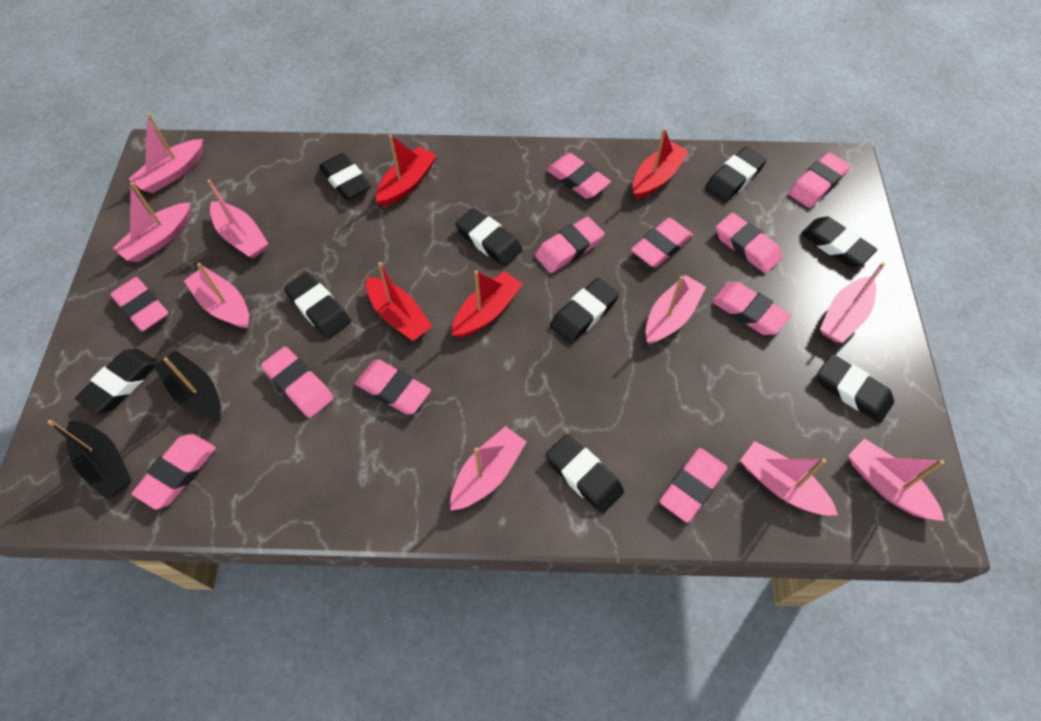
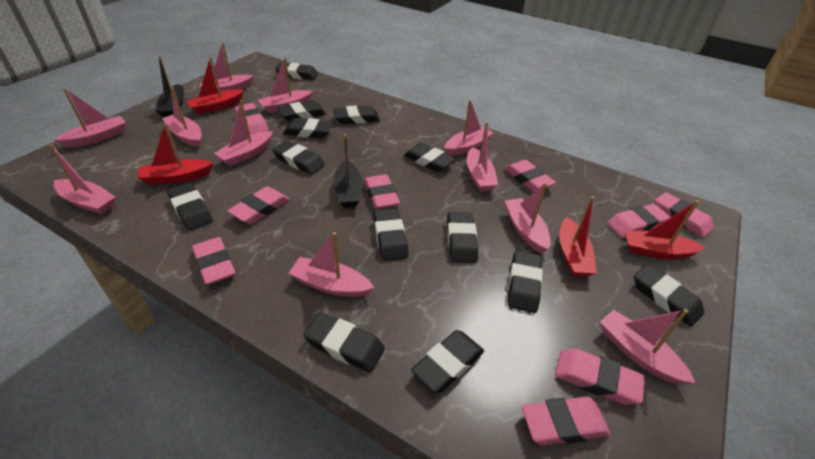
black eraser: [75,349,158,414] [284,272,351,339] [319,153,371,200] [455,208,522,266] [545,434,624,514] [550,278,619,344] [705,147,767,202] [801,217,877,267] [817,354,894,423] = 9 -> [167,183,213,231] [272,140,325,175] [275,63,318,80] [277,100,326,122] [283,118,333,138] [303,312,385,373] [333,105,380,124] [373,208,408,261] [404,143,456,172] [411,330,484,393] [447,212,478,263] [508,251,543,313] [634,264,704,326] = 13
pink boat: [113,182,190,262] [129,113,203,193] [184,263,249,328] [208,179,269,258] [450,426,527,511] [645,275,706,344] [740,441,838,515] [820,262,885,343] [848,438,945,521] = 9 -> [49,144,116,214] [54,88,126,148] [162,87,202,148] [199,42,254,91] [214,100,273,166] [258,58,313,113] [289,232,374,297] [444,100,493,156] [467,122,498,192] [505,183,551,253] [600,309,695,385] = 11
pink eraser: [110,277,168,331] [131,434,216,509] [261,347,334,418] [355,360,431,414] [535,217,604,273] [547,153,611,199] [631,218,693,268] [659,448,727,523] [712,282,791,335] [716,213,782,274] [789,152,850,208] = 11 -> [192,237,235,285] [227,186,289,224] [235,103,269,135] [364,174,400,209] [504,160,556,192] [522,396,610,446] [555,348,645,405] [607,204,670,238] [655,192,714,238] = 9

